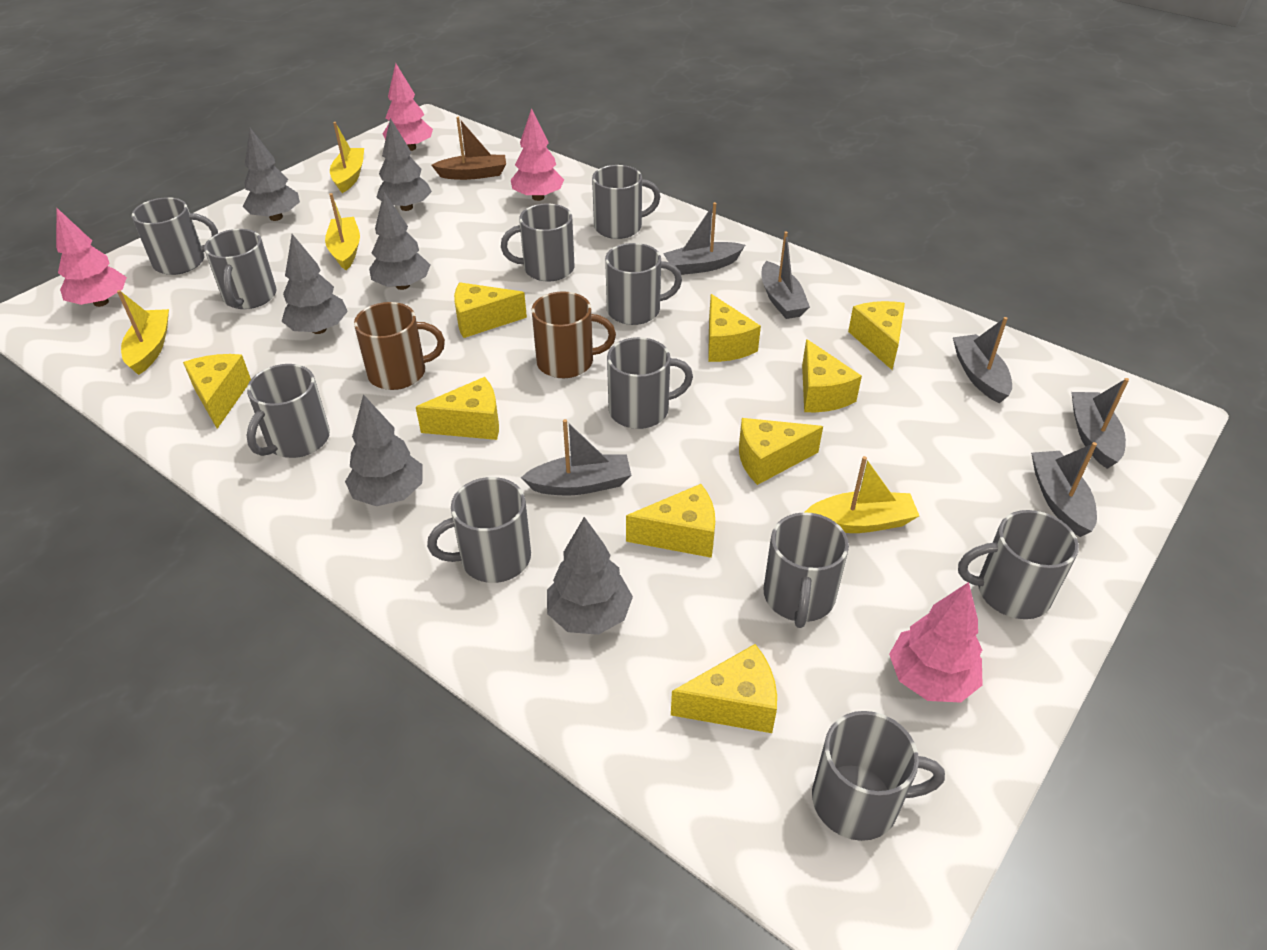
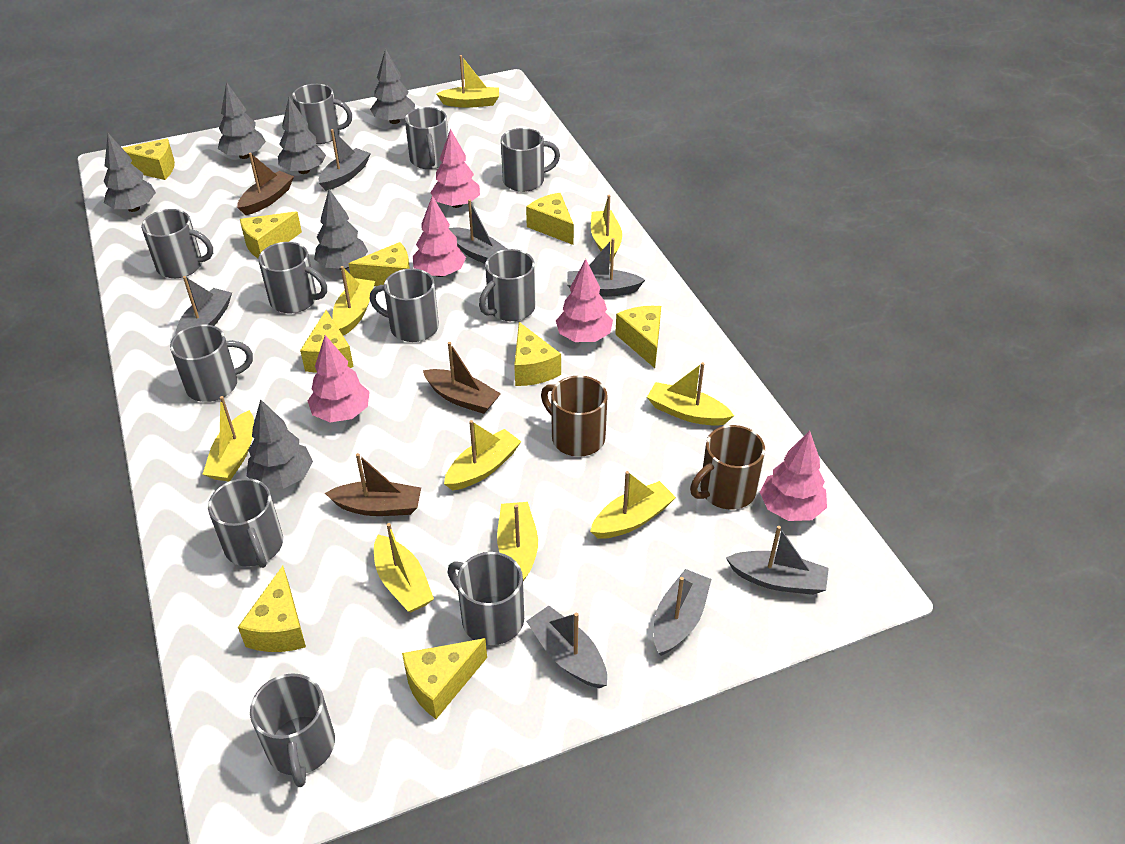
brown boat: [431,117,506,180] = 1 -> [237,153,294,215] [325,453,421,516] [423,342,501,414] = 3
grey boat: [521,419,631,495] [663,202,745,275] [762,232,810,319] [953,317,1012,403] [1031,442,1097,537] [1071,378,1129,469] = 6 -> [176,276,232,334] [319,129,371,191] [449,199,507,264] [526,606,607,688] [567,238,645,297] [654,569,712,656] [726,526,829,595] = 7
pink tree: [56,207,127,307] [383,63,433,151] [511,108,564,201] [889,582,983,703] = 4 -> [308,335,370,422] [413,196,466,277] [430,129,480,208] [556,259,613,342] [760,431,827,521] = 5
yellow boat: [117,290,169,375] [325,193,360,270] [330,122,364,193] [805,456,919,533] = 4 -> [202,396,254,482] [333,266,375,336] [374,523,434,613] [436,55,499,108] [444,420,521,490] [497,502,538,581] [590,471,676,539] [591,195,622,262] [647,362,734,426] = 9

